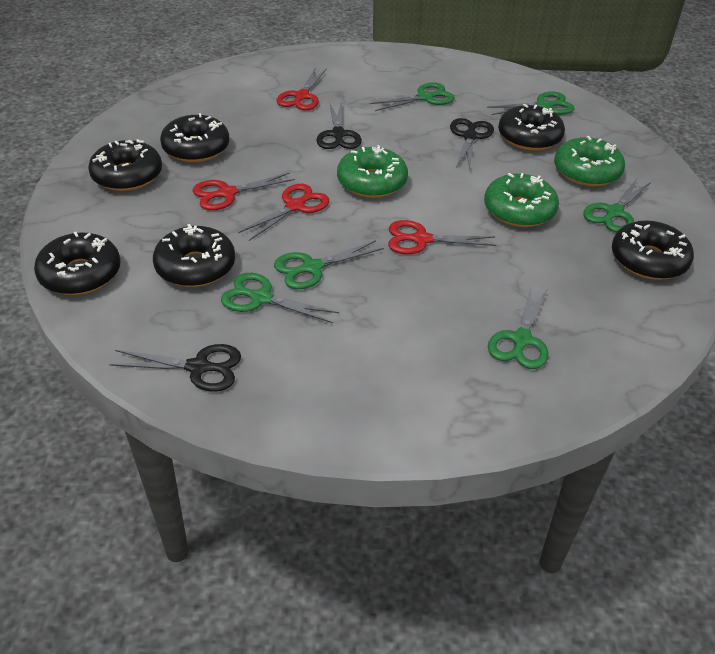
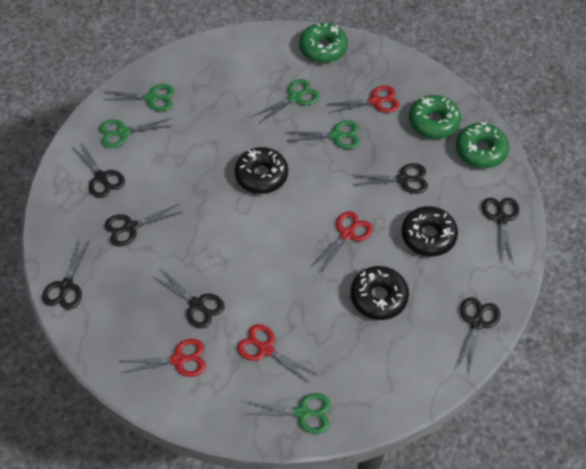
black donut: [34,232,121,295] [88,139,162,191] [153,224,235,287] [160,113,229,162] [498,104,565,151] [612,220,694,280] = 6 -> [235,147,288,194] [350,266,409,320] [402,206,458,256] = 3
black scissors: [109,344,241,392] [317,102,362,149] [450,118,494,170] = 3 -> [42,240,90,310] [72,142,125,198] [105,204,182,247] [154,269,225,328] [352,163,428,194] [457,297,501,373] [482,198,519,264] = 7
green scissors: [221,273,339,323] [274,240,384,289] [370,82,455,111] [487,91,574,115] [488,287,548,369] [583,179,651,232] = 6 -> [99,118,173,148] [104,84,175,111] [246,393,331,434] [253,79,320,123] [287,121,360,149] = 5

